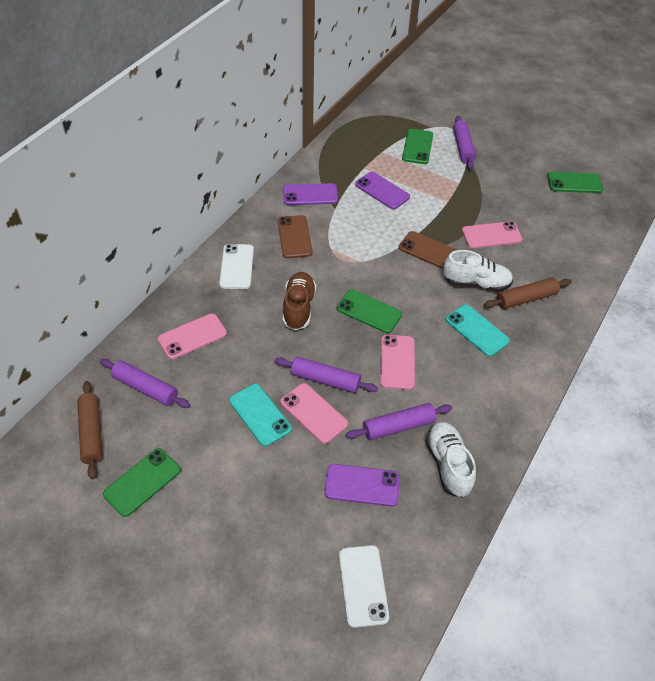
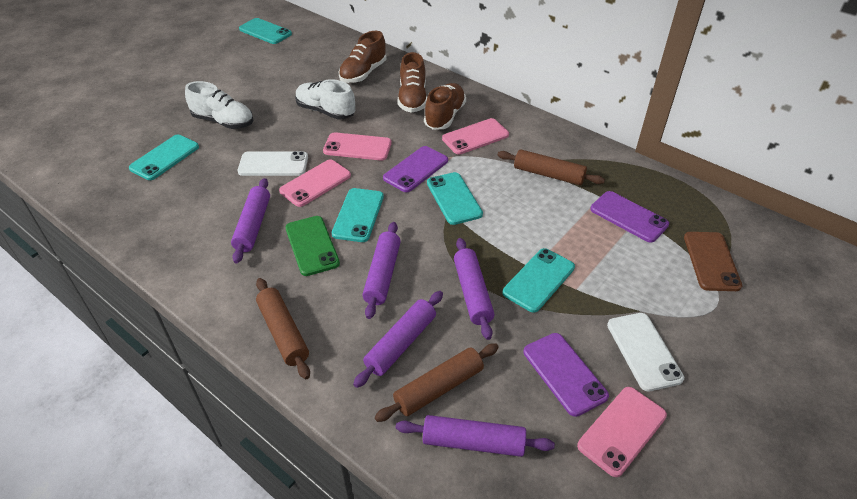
brown phone: [278,215,313,258] [399,231,457,269] = 2 -> [684,232,742,291] = 1
brown rolling pin: [77,381,103,479] [484,277,572,309] = 2 -> [256,278,310,379] [375,343,499,422] [498,149,605,185] = 3
brown shoe: [283,272,316,330] = 1 -> [338,31,387,83] [398,52,427,113] [424,83,466,130] = 3
green phone: [103,448,181,517] [337,289,402,333] [402,129,433,164] [547,172,603,193] = 4 -> [285,216,340,276] = 1
purple rolling pin: [100,359,190,408] [275,356,378,393] [346,403,452,440] [453,116,476,169] = 4 -> [231,178,270,263] [353,291,443,388] [362,222,401,319] [396,415,555,457] [454,238,494,340] = 5
turquoise phone: [229,384,292,447] [446,304,510,357] = 2 -> [129,135,199,180] [239,18,292,44] [332,188,384,242] [427,172,483,225] [503,248,575,313] = 5

